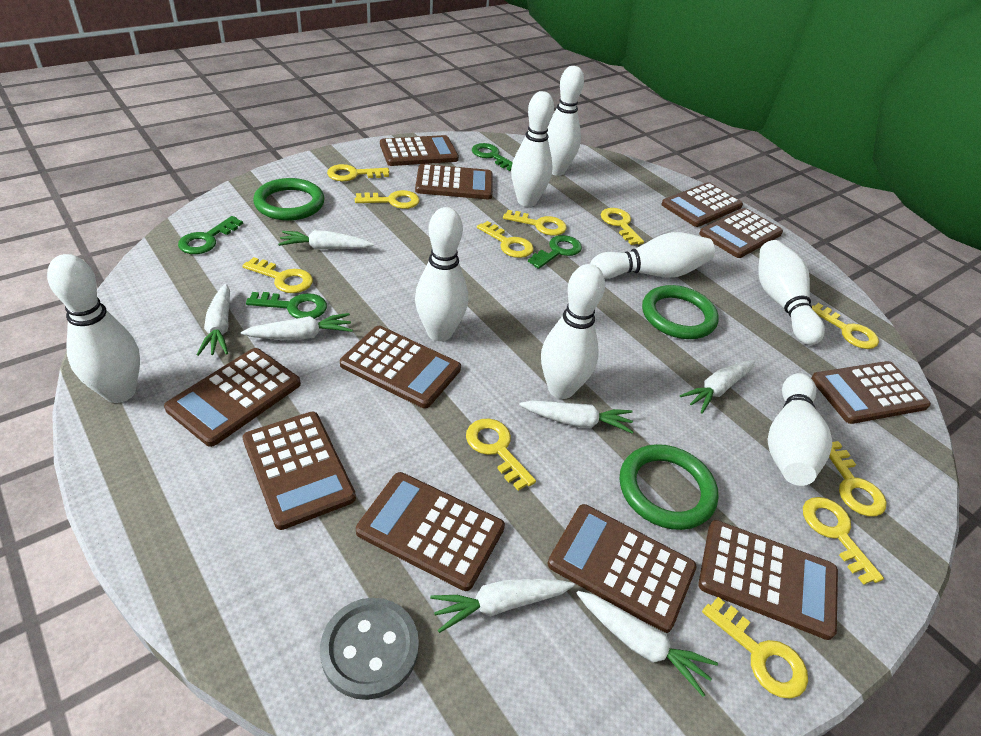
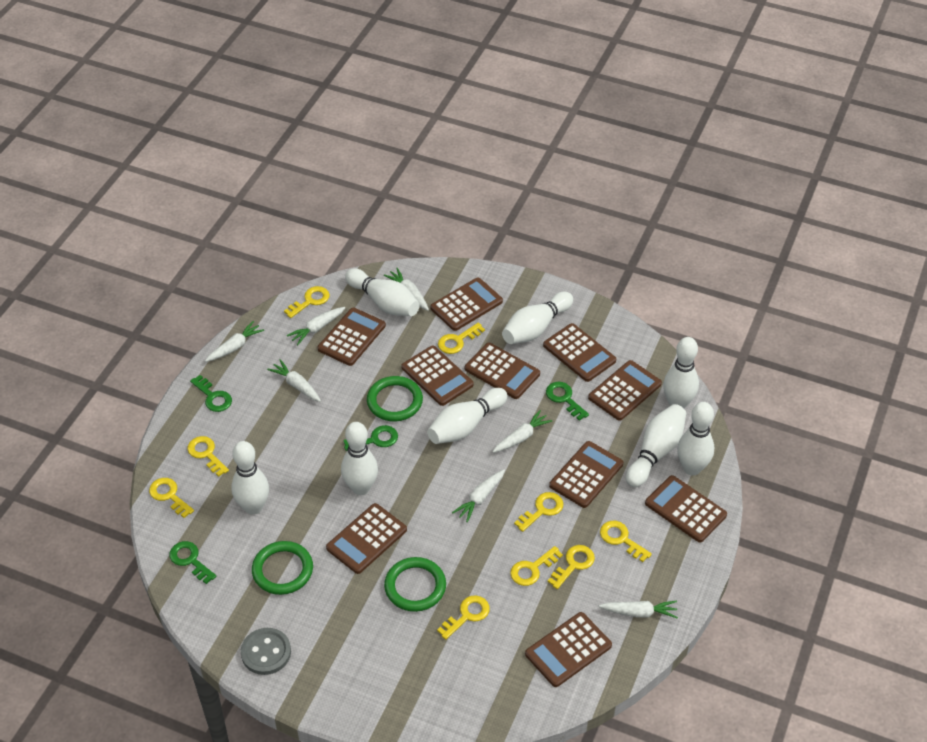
brown calculator: [164,348,301,447] [242,412,356,530] [340,326,461,408] [356,472,505,591] [380,135,459,166] [415,164,493,199] [547,504,697,633] [661,182,743,227] [698,520,838,640] [699,208,783,258] [811,361,931,424] = 11 -> [317,308,386,366] [326,503,407,574] [401,346,474,406] [430,278,503,331] [465,343,540,399] [525,612,612,687] [543,323,616,382] [549,441,623,508] [588,360,662,421] [645,475,727,543] = 10
yellow key: [242,257,313,293] [327,164,389,181] [355,190,420,209] [466,419,536,491] [477,221,534,258] [503,210,567,236] [601,208,644,245] [702,597,808,699] [803,497,884,585] [812,303,879,349] [829,441,887,516] = 11 -> [149,478,194,518] [187,436,229,477] [284,286,330,318] [437,595,490,640] [438,323,485,354] [510,546,563,586] [514,492,563,532] [548,545,595,589] [600,521,652,562] = 9

